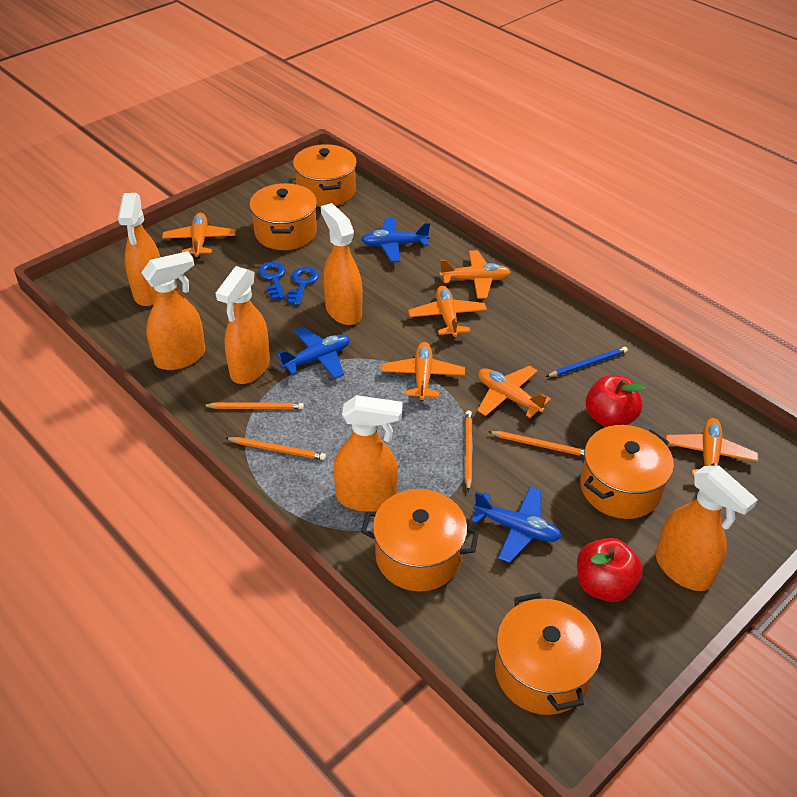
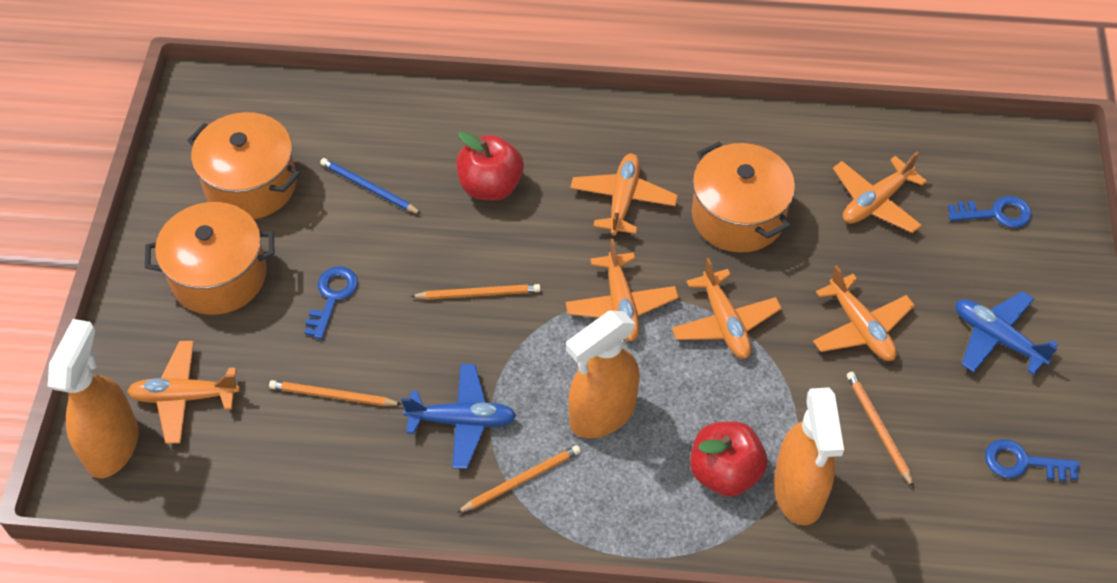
blue key: [258,262,285,300] [287,267,319,305] = 2 -> [305,267,358,339] [948,196,1032,228] [985,439,1080,481] = 3
blue plane: [276,327,350,379] [361,217,430,262] [471,487,562,563] = 3 -> [401,364,516,469] [956,291,1058,375] = 2
orange pot: [250,183,317,250] [293,144,357,207] [361,489,479,592] [495,593,602,715] [580,425,674,519] = 5 -> [145,202,275,315] [187,112,300,219] [692,141,795,253] = 3
orange spray bottle: [118,193,160,306] [141,251,205,370] [216,266,270,384] [321,203,363,325] [334,395,403,512] [656,465,758,591] = 6 -> [48,319,139,478] [566,311,640,438] [773,387,844,525] = 3

